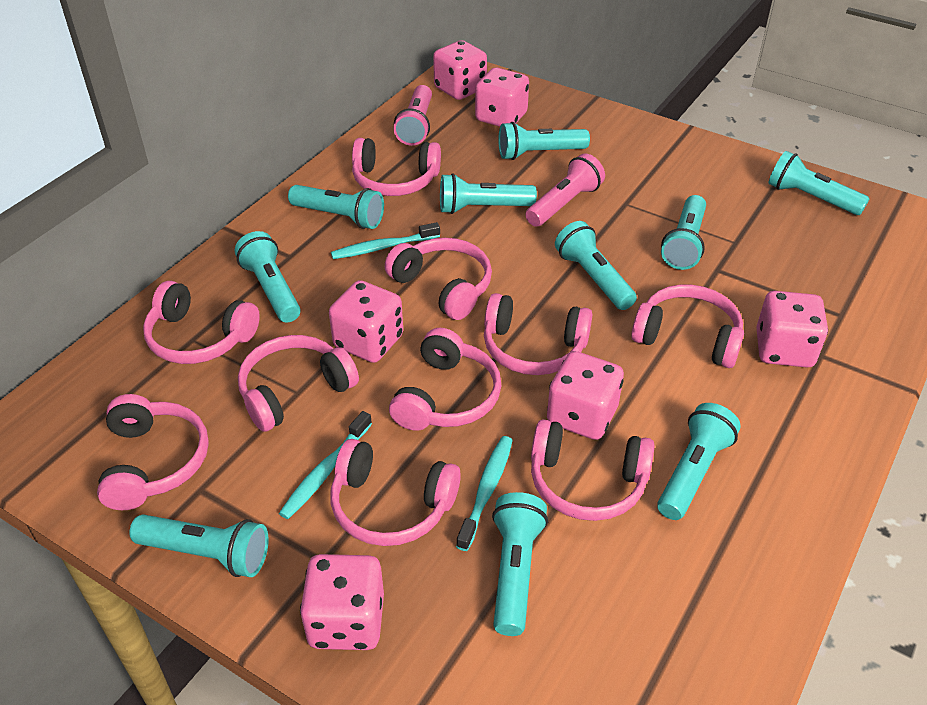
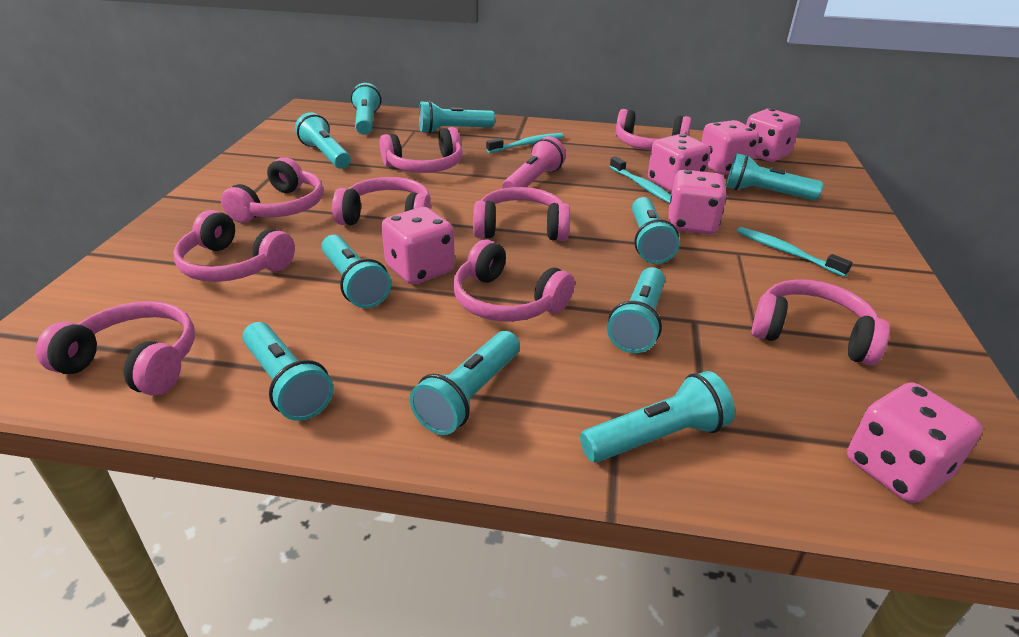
pink flashlight: [394,85,432,146] [525,153,605,227] = 2 -> [502,136,566,189] = 1
pink headphones: [97,394,209,510] [143,281,260,364] [238,335,359,432] [330,439,461,546] [352,138,441,196] [385,238,492,320] [389,328,502,431] [484,293,592,375] [531,419,655,521] [631,285,744,368] = 10 -> [36,301,195,396] [173,210,295,282] [221,157,323,223] [332,177,431,225] [380,127,462,173] [453,239,575,322] [473,187,570,241] [616,109,691,150] [752,279,890,366] = 9

